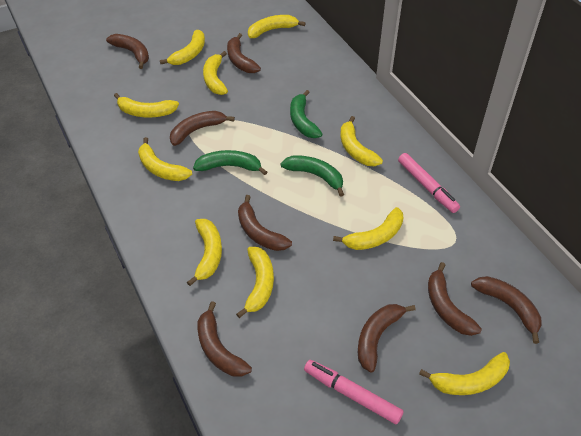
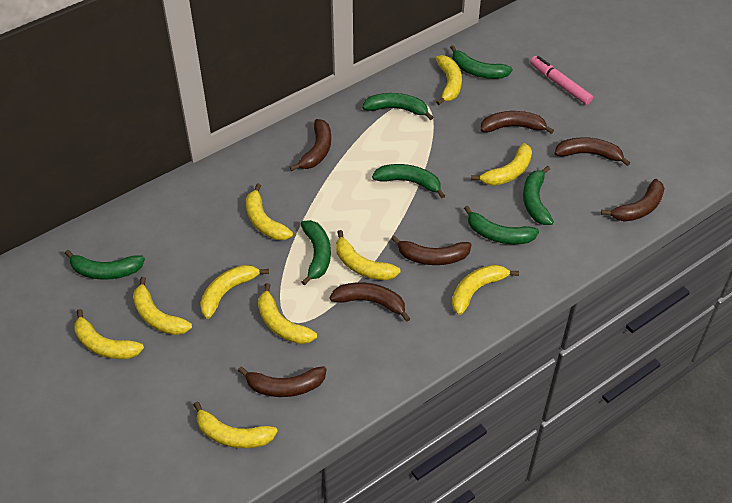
brown banana: [106,34,149,69] [170,111,235,146] [197,301,252,377] [227,33,261,73] [238,195,292,251] [358,304,415,373] [428,262,482,336] [471,276,542,344] = 8 -> [238,366,326,397] [290,119,331,171] [330,282,410,322] [391,236,472,265] [480,111,554,134] [554,137,630,166] [601,179,665,222] = 7
green banana: [193,150,267,175] [280,155,344,197] [290,90,322,138] = 3 -> [65,250,145,280] [301,220,331,286] [362,93,433,120] [372,164,445,198] [450,45,513,79] [464,206,539,244] [523,166,554,225] = 7
pink marker: [304,360,404,424] [398,153,460,213] = 2 -> [530,56,593,105] = 1

